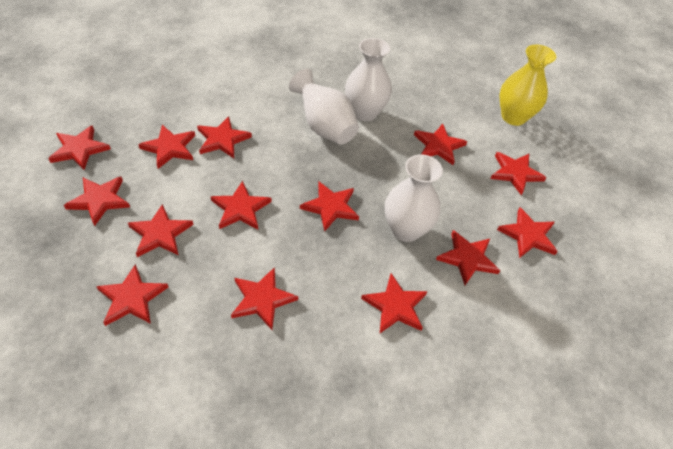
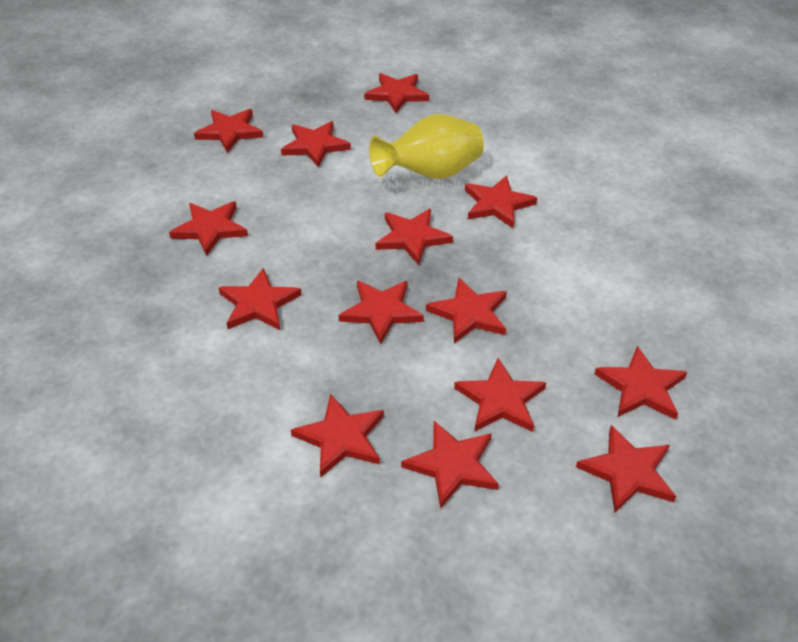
white vase: [289,69,359,145] [345,38,392,121] [385,154,443,242] = 3 -> none = 0

